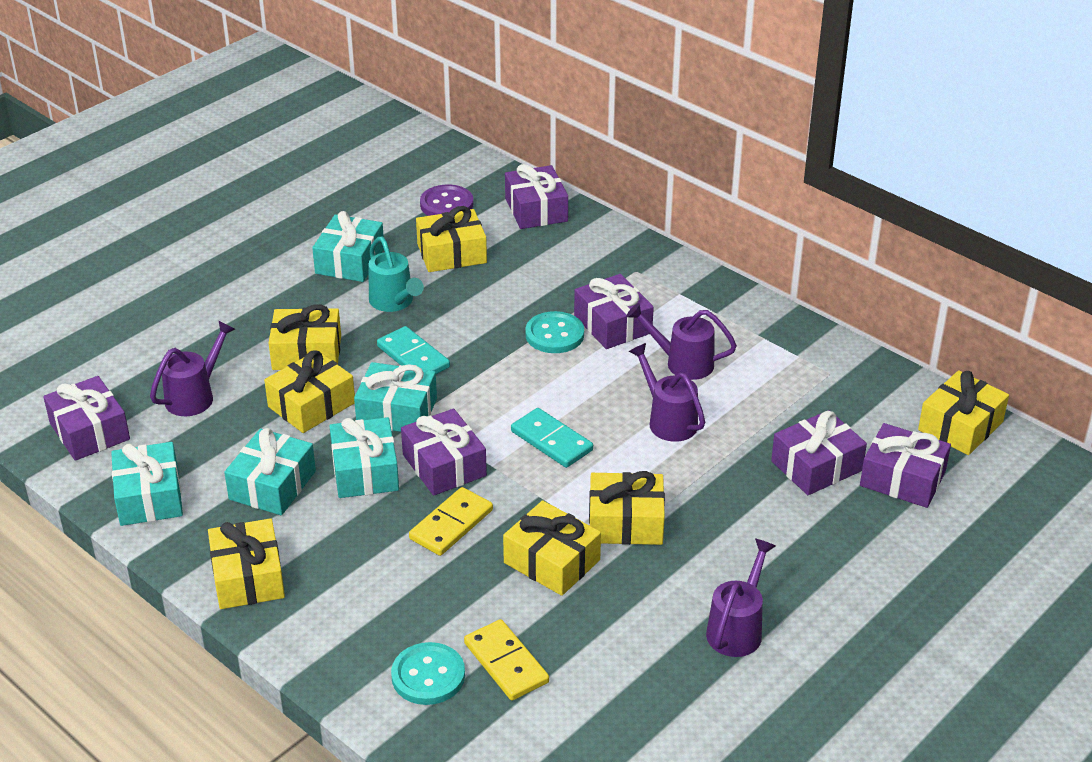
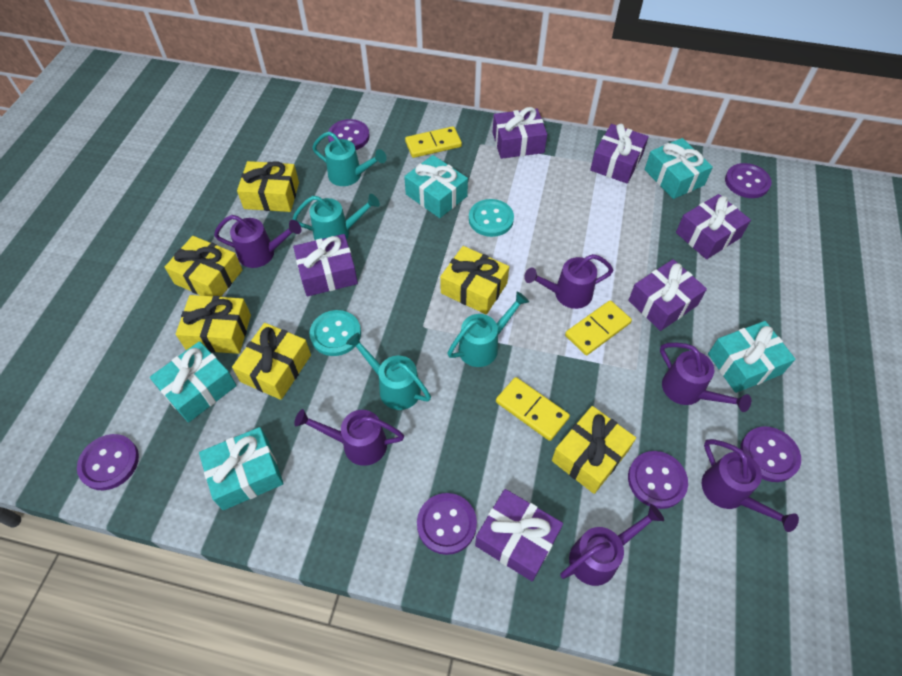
purple button: [420,185,473,216] = 1 -> [77,434,139,490] [328,119,369,150] [417,493,477,555] [628,451,688,509] [725,163,771,198] [740,426,801,482] = 6
purple watering can: [150,320,235,416] [626,303,737,380] [629,343,705,442] [706,539,776,657] = 4 -> [214,215,302,268] [294,409,404,466] [524,254,613,309] [560,504,664,586] [660,343,751,412] [702,439,799,532] = 6
turquoise domino: [377,326,450,374] [511,408,593,468] = 2 -> none = 0
turquoise watering can: [369,237,424,312] = 1 -> [292,194,380,241] [312,131,387,186] [346,332,431,410] [447,291,529,367] = 4
yellow domino: [409,487,493,556] [464,619,549,700] = 2 -> [405,126,462,158] [496,377,570,441] [565,300,632,355] = 3
yellow gift: [208,518,285,609] [264,350,355,433] [269,304,341,370] [416,206,487,272] [503,500,601,596] [589,471,665,545] [918,370,1009,455] = 7 -> [165,236,242,297] [176,295,251,354] [232,323,311,400] [237,161,299,212] [440,246,509,315] [552,406,636,494] = 6

